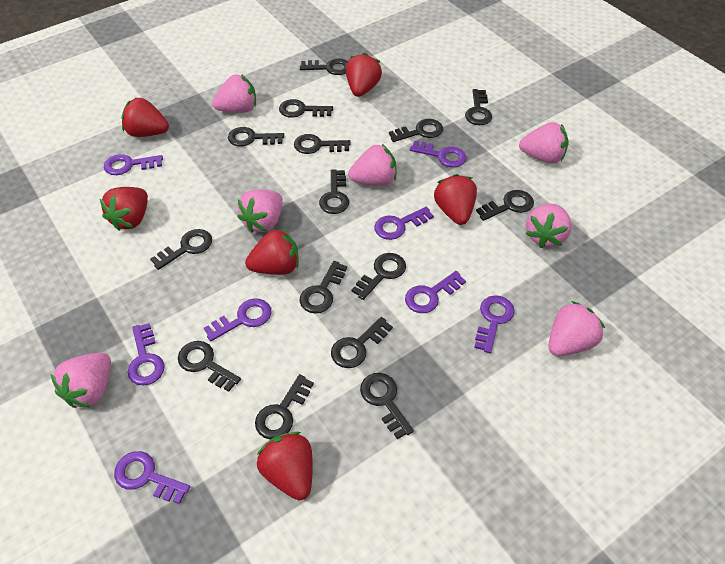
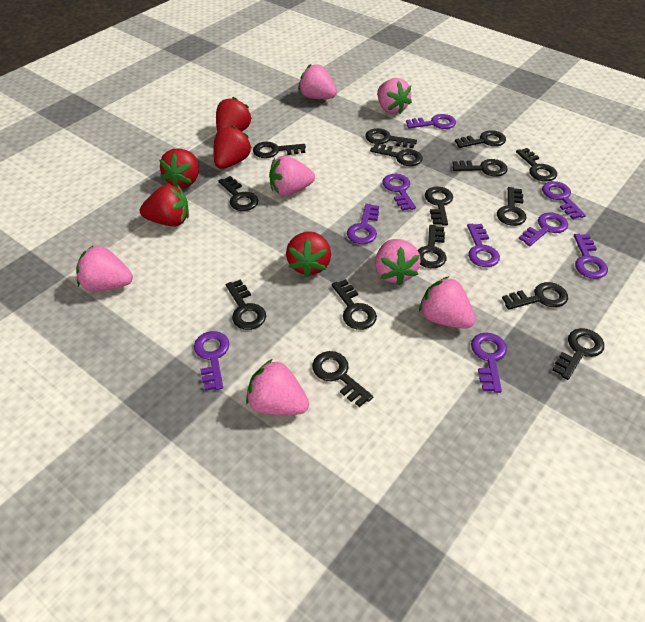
purple key: [104,154,163,175] [114,451,190,504] [128,323,165,386] [204,298,271,342] [374,206,434,240] [405,271,466,313] [410,141,466,167] [474,295,515,353] = 8 -> [194,331,229,391] [347,203,379,244] [382,174,416,211] [406,114,456,129] [467,224,500,267] [471,333,507,393] [518,212,568,246] [542,181,586,219] [574,234,608,279] = 9
red strawberry: [100,187,148,231] [122,97,169,137] [245,228,299,275] [257,432,313,500] [346,53,382,97] [434,174,477,225] = 6 -> [140,184,189,226] [159,149,199,188] [213,126,252,169] [216,97,252,132] [286,231,331,278] = 5

